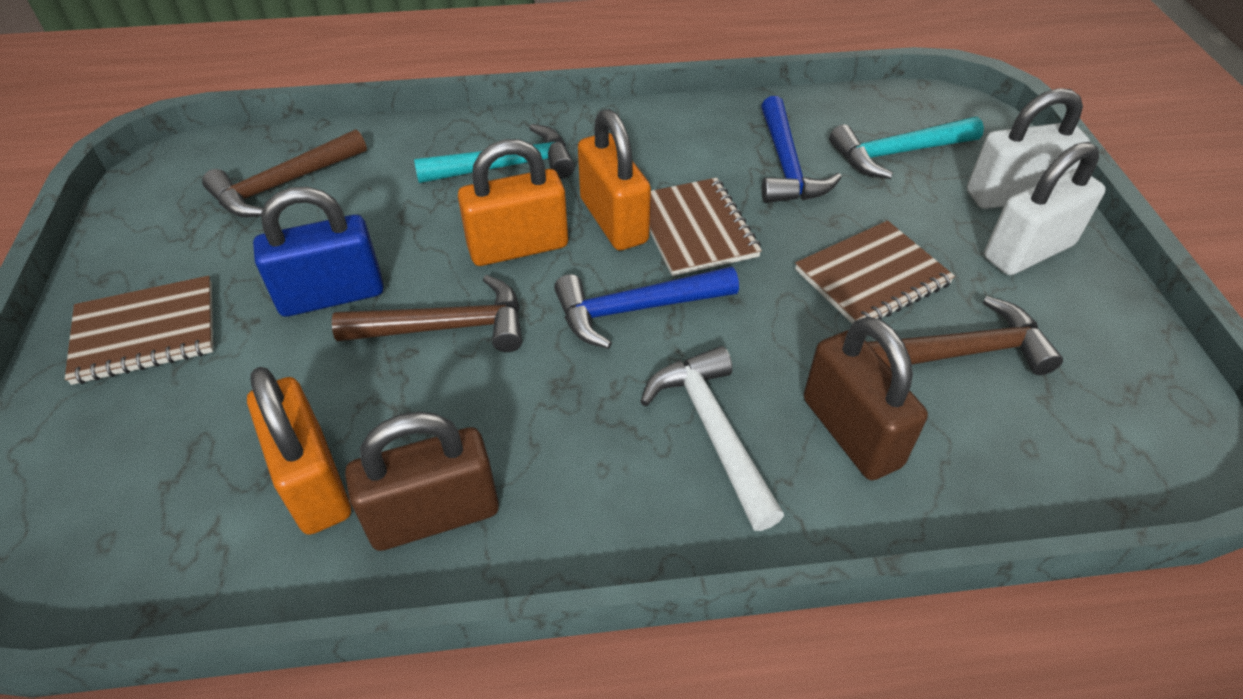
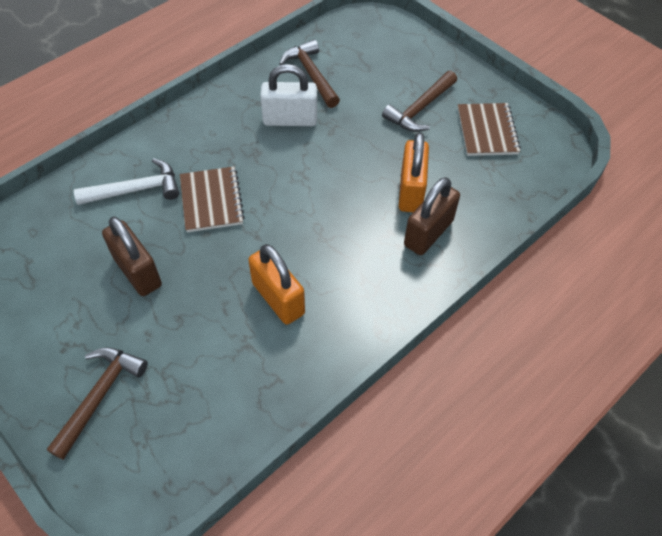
blue hammer: [554,267,739,349] [761,96,842,203] = 2 -> none = 0
blue padlock: [253,187,384,317] = 1 -> none = 0
brown notebook: [65,276,213,385] [649,178,762,276] [795,221,955,324] = 3 -> [180,166,245,232] [458,103,521,156] = 2
orange padlock: [247,367,351,535] [458,139,568,266] [578,109,651,250] = 3 -> [248,244,305,325] [399,132,429,212] = 2
turquoise hammer: [414,124,575,183] [829,117,984,179] = 2 -> none = 0
white padlock: [967,88,1090,209] [984,142,1106,275] = 2 -> [260,64,317,126] = 1

